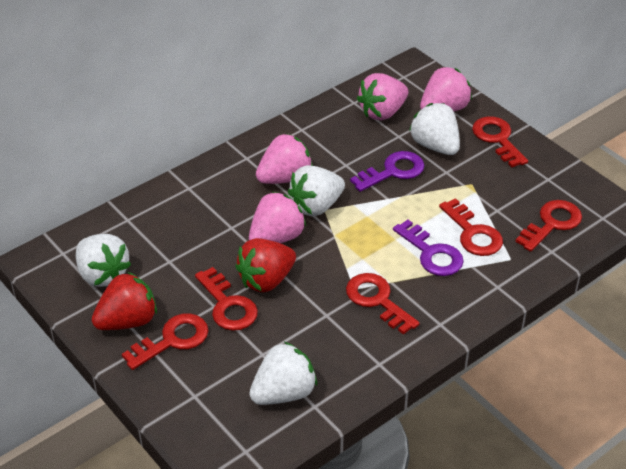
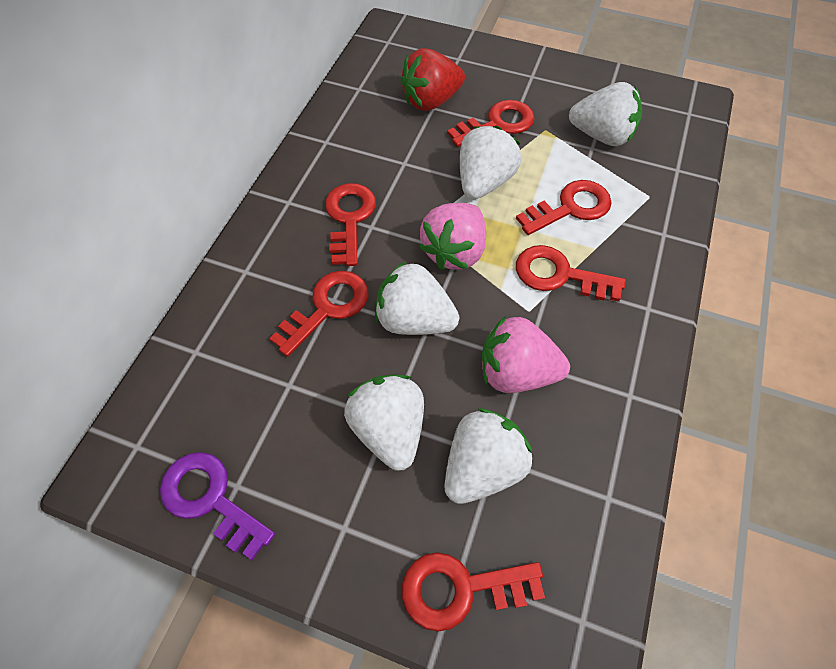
pink strawberry: [249,191,306,243] [256,133,313,184] [357,73,408,120] [420,67,472,111] = 4 -> [419,203,486,270] [481,316,570,393] = 2
purple key: [350,151,425,192] [393,220,464,276] = 2 -> [160,452,275,560] = 1
red strawberry: [92,272,157,330] [235,238,296,293] = 2 -> [400,48,465,111] = 1
white strawberry: [76,234,131,287] [249,342,317,405] [288,165,345,217] [409,103,460,155] = 4 -> [344,375,424,471] [375,261,459,335] [444,408,532,504] [460,126,521,199] [569,82,643,146] = 5

